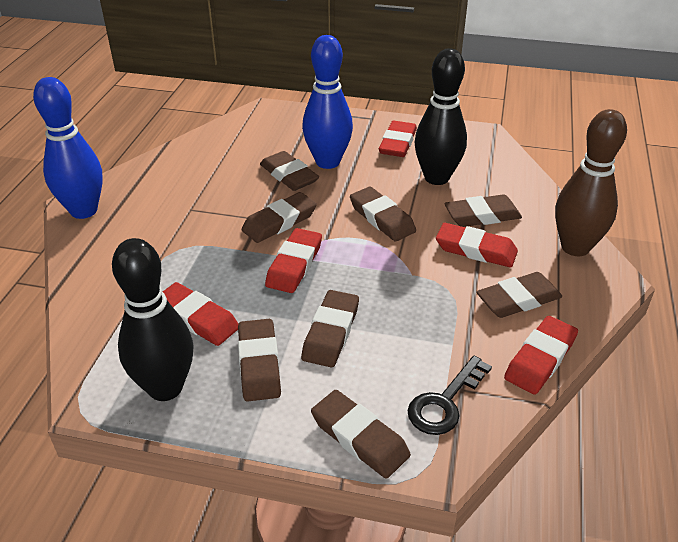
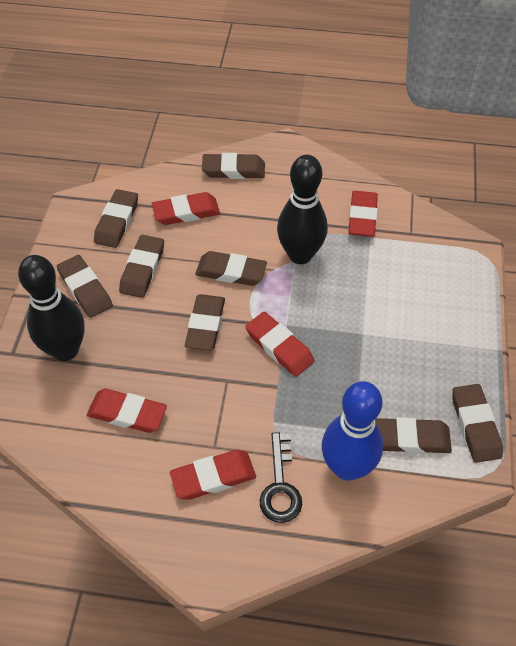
blue bowling pin: [33,77,103,219] [302,35,353,169] = 2 -> [321,381,383,481] = 1
brown bowling pin: [555,109,627,256] = 1 -> none = 0

